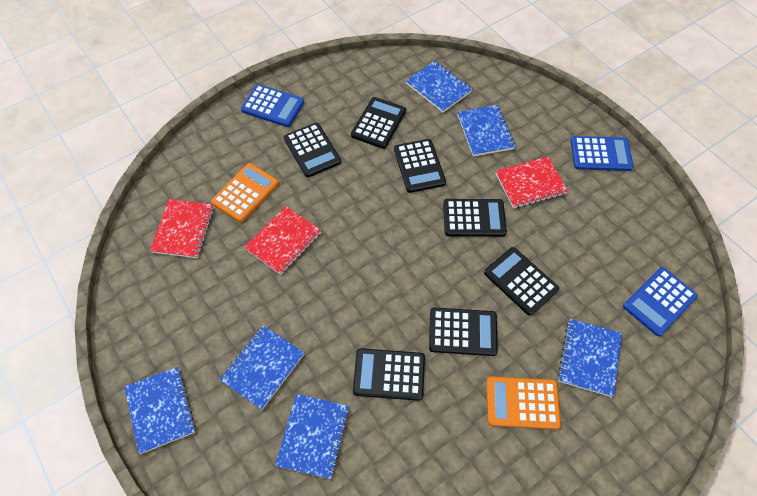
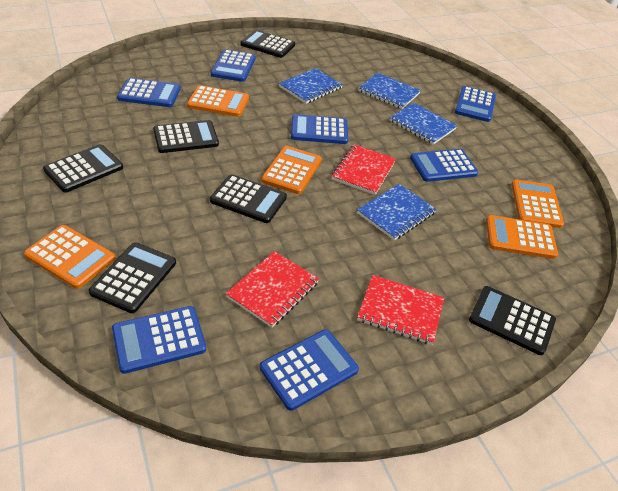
black calculator: [284,123,341,177] [351,97,406,149] [353,348,425,401] [394,139,446,193] [429,308,498,356] [443,199,507,237] [484,247,559,316] = 7 -> [43,144,123,193] [89,242,176,313] [153,120,219,153] [210,174,287,223] [240,30,295,58] [469,286,556,355] = 6
blue calculator: [241,84,305,127] [571,136,633,171] [623,267,698,336] = 3 -> [112,306,206,374] [117,78,181,107] [211,49,256,82] [260,329,359,411] [291,114,348,144] [410,149,478,182] [455,86,496,122] = 7
blue notebook: [124,367,196,454] [219,326,304,410] [275,394,350,479] [406,61,472,112] [457,105,515,156] [558,319,622,397] = 6 -> [279,68,343,104] [357,184,437,240] [358,73,421,109] [390,103,457,145] = 4
orange calculator: [211,163,279,223] [486,376,561,430] = 2 -> [24,225,116,289] [187,85,249,117] [261,146,322,194] [486,215,558,259] [511,179,564,228] = 5

